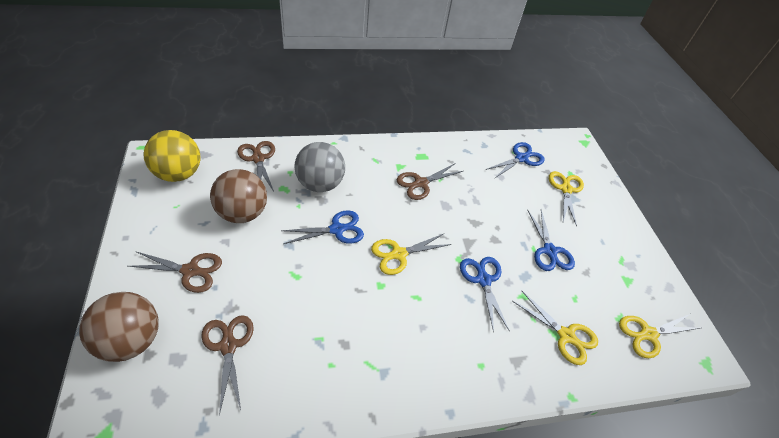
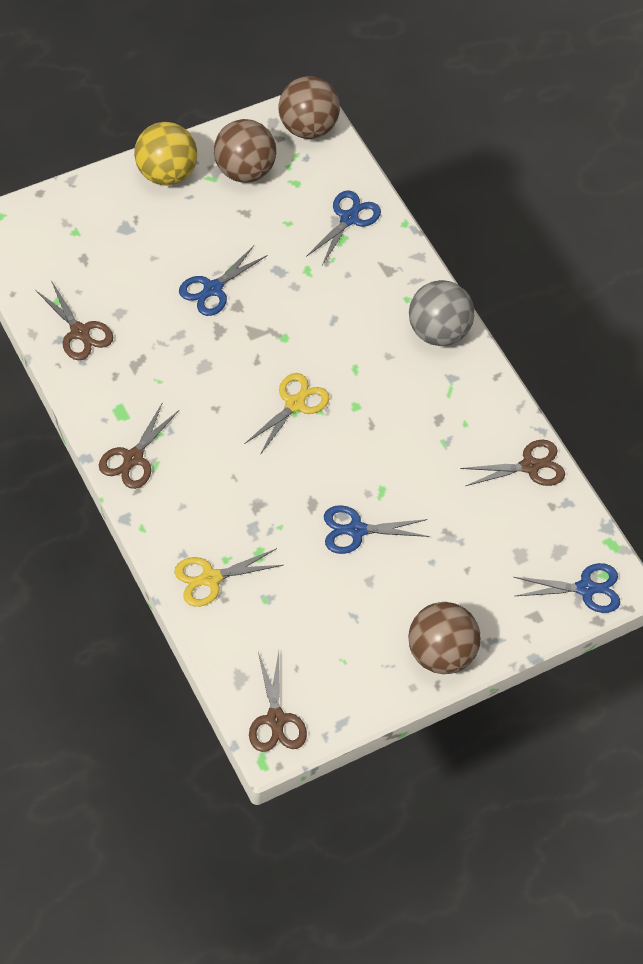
brown ball: [79,292,159,362] [210,169,267,223] = 2 -> [214,119,276,183] [278,76,340,139] [408,602,481,674] = 3
yellow scissors: [371,233,452,275] [512,291,598,365] [549,171,584,227] [619,314,699,358] = 4 -> [174,548,283,607] [244,373,329,455] = 2

